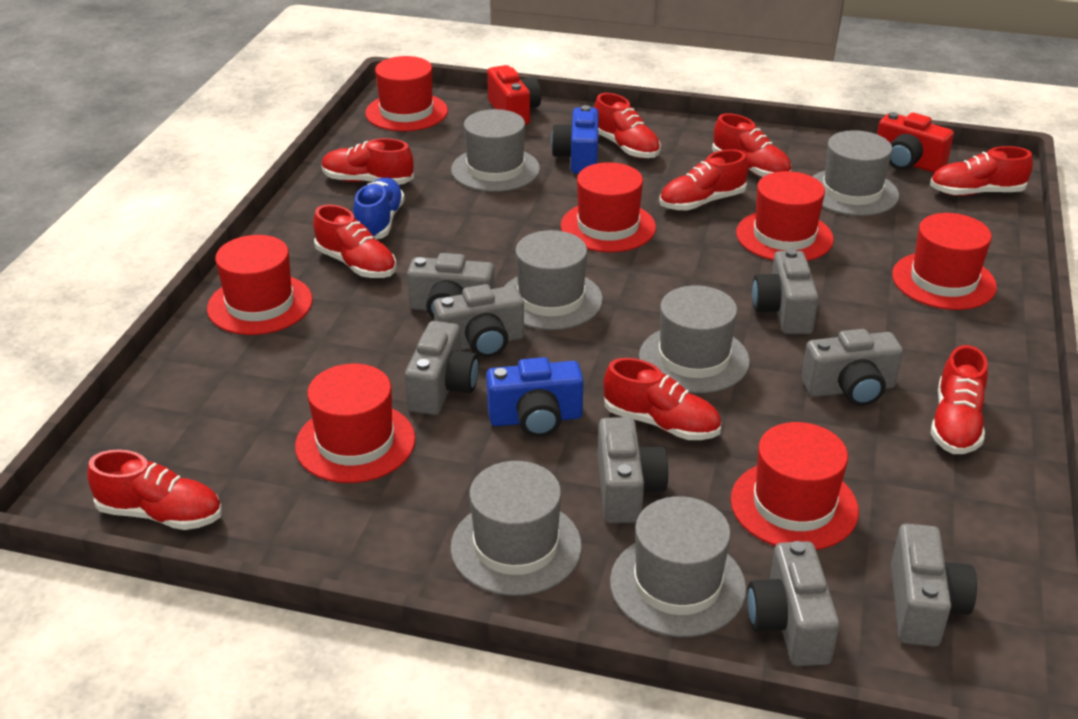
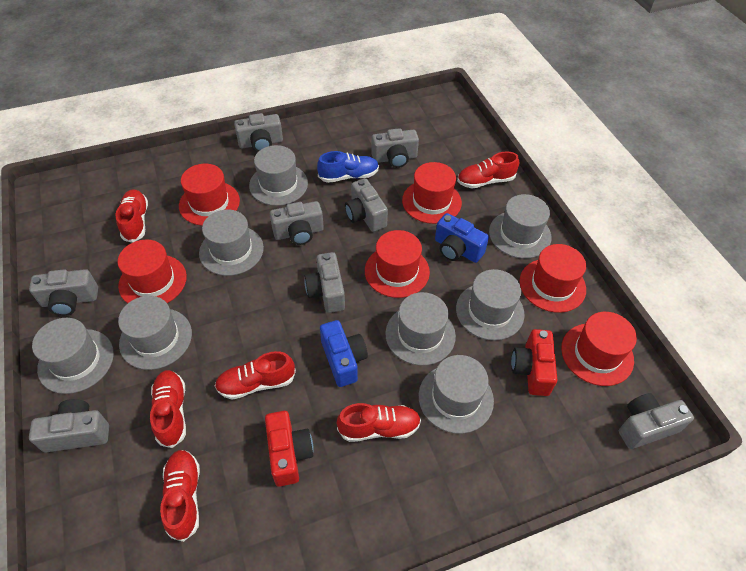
grey hat: [450,461,582,596] [451,109,540,192] [504,230,603,330] [610,496,746,637] [639,286,750,393] [812,130,899,216] = 6 -> [32,318,114,394] [118,296,192,370] [199,210,264,276] [249,145,308,206] [385,292,456,366] [419,355,494,434] [456,269,525,340] [489,194,552,259] = 8
red hat: [207,235,313,335] [295,364,416,483] [365,56,448,131] [561,162,656,252] [730,422,859,550] [736,171,834,261] [892,213,997,310] = 7 -> [118,240,187,303] [179,164,240,226] [365,230,430,298] [402,162,462,224] [519,244,586,313] [561,312,637,386] = 6
red shoe: [87,449,222,530] [313,204,397,278] [322,138,414,185] [594,93,661,158] [603,358,721,440] [659,149,748,211] [712,113,791,177] [930,146,1033,196] [931,345,988,454] = 9 -> [115,189,148,243] [150,370,186,448] [160,450,200,542] [215,351,296,399] [337,403,421,442] [457,152,519,188] = 6

